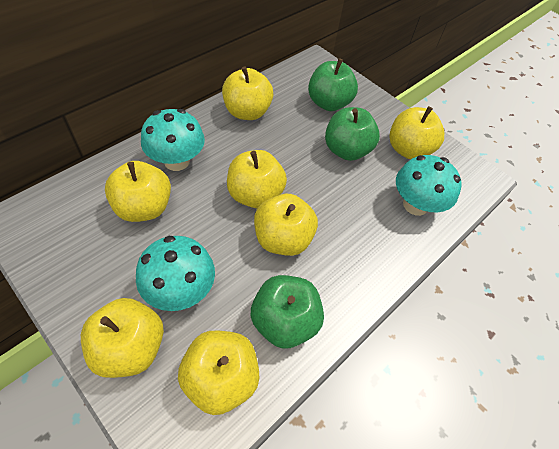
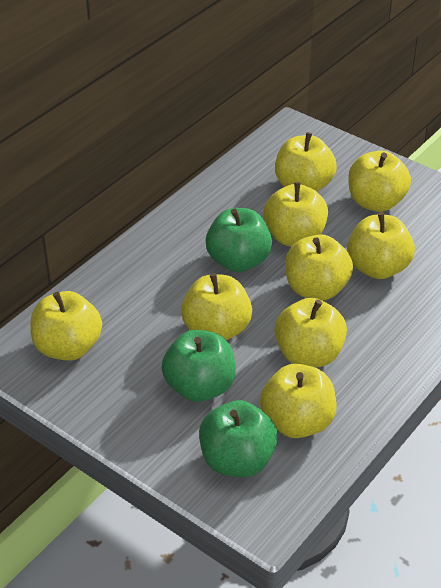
turquoise mushroom: [136,236,215,311] [141,109,205,171] [396,155,462,216] = 3 -> none = 0
yellow apple: [81,298,164,378] [105,161,171,222] [178,330,259,415] [222,66,273,120] [227,150,287,208] [254,194,318,256] [389,106,444,159] = 7 -> [31,291,102,361] [181,273,252,340] [260,364,337,438] [263,182,328,247] [274,298,347,368] [275,132,337,191] [285,234,353,300] [347,212,415,279] [349,151,411,212] = 9

